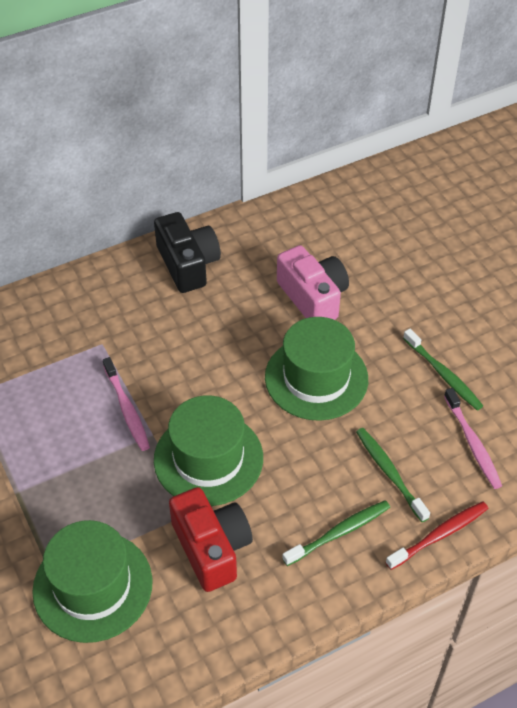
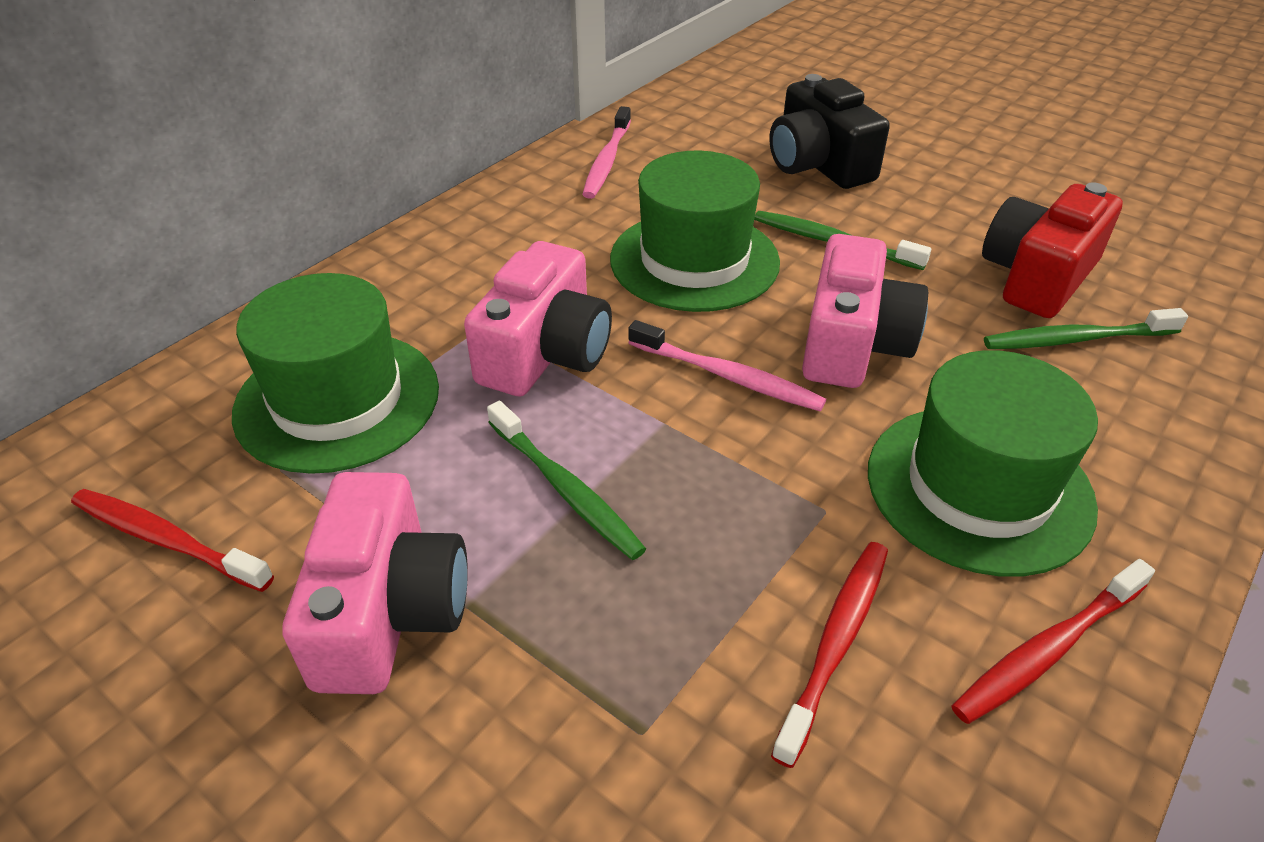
pink camera: [277,245,349,320] = 1 -> [282,472,468,694] [464,241,612,396] [802,234,928,388] = 3
red toothbrush: [385,502,489,570] = 1 -> [71,489,274,592] [771,542,888,768] [952,559,1155,724] = 3

